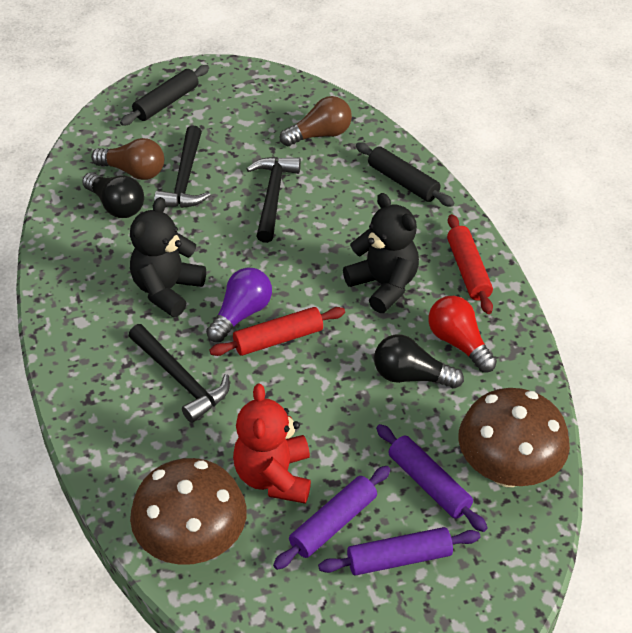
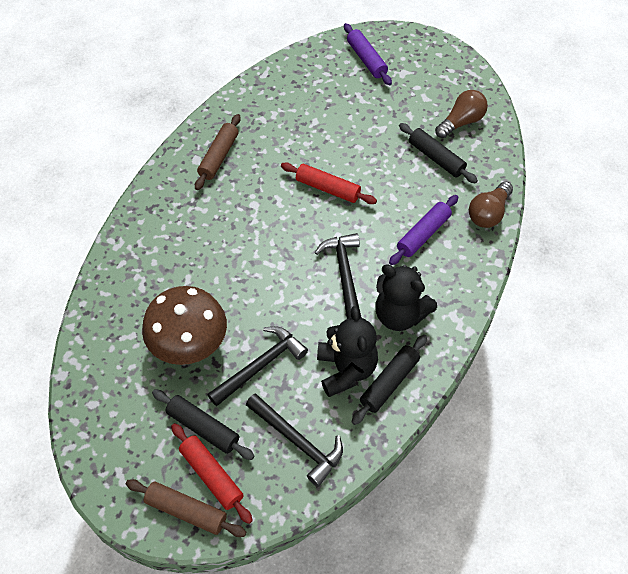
black light bulb: [82,172,144,218] [374,334,464,388] = 2 -> none = 0
black rolling pin: [120,65,209,126] [356,142,454,207] = 2 -> [152,389,255,460] [352,335,427,425] [399,123,478,184] = 3
brown mushroom: [130,458,247,565] [459,388,570,487] = 2 -> [142,286,227,365] = 1
brown rolling pin: none = 0 -> [126,479,246,537] [195,114,241,190] = 2
purple light bulb: [206,267,272,342] = 1 -> none = 0
purple rolling pin: [273,466,391,570] [318,527,480,576] [376,424,488,532] = 3 -> [344,23,392,85] [389,195,458,265] = 2
red light bulb: [428,296,497,372] = 1 -> none = 0
red teddy bear: [233,384,311,504] = 1 -> none = 0

